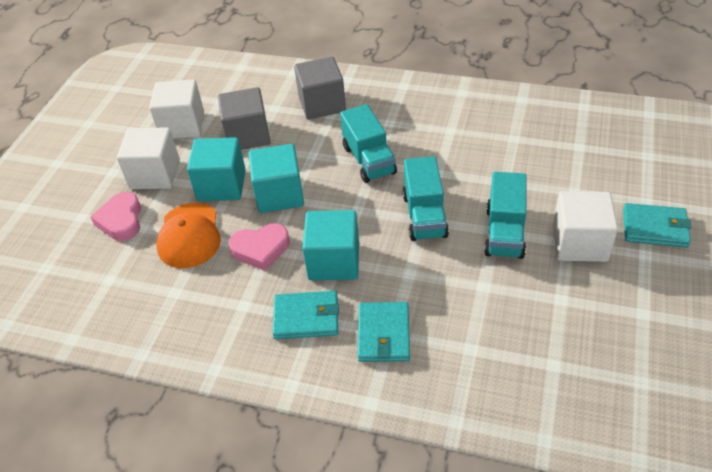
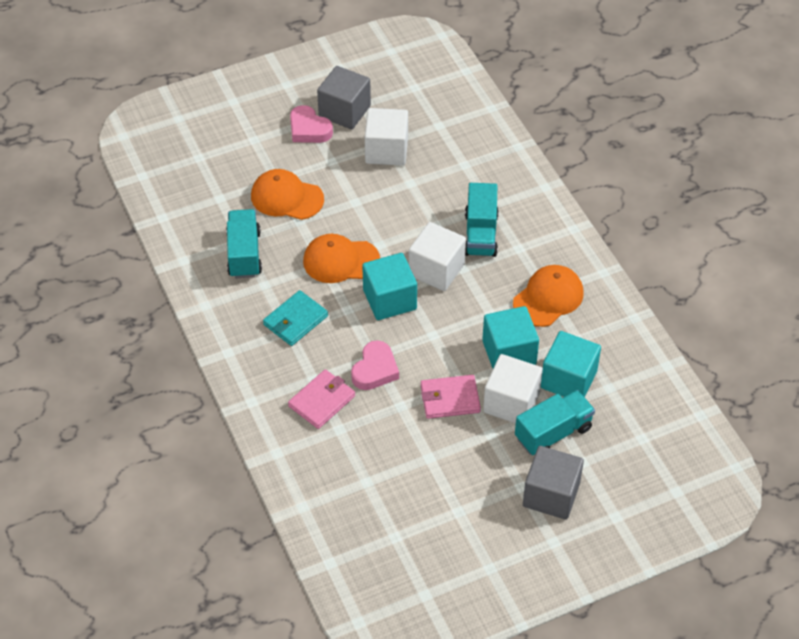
orange cap: [156,203,221,268] = 1 -> [251,169,324,220] [303,234,380,283] [513,265,584,327] = 3
pink wallet: none = 0 -> [288,369,355,429] [421,375,481,419] = 2
turquoise wallet: [272,291,339,339] [358,302,410,362] [623,203,691,248] = 3 -> [263,290,328,346] = 1

